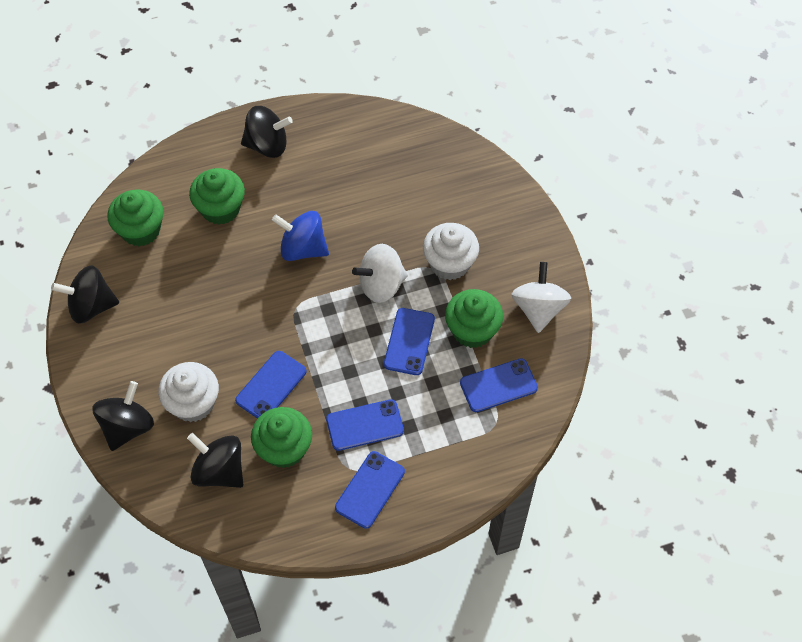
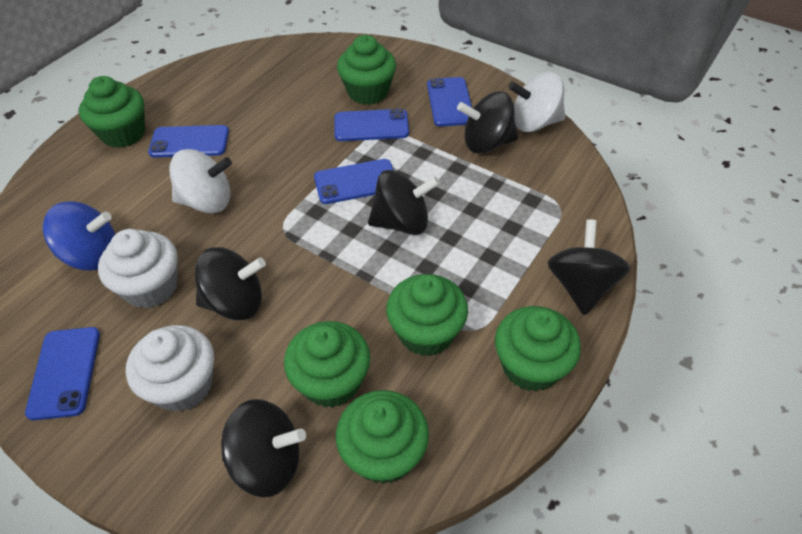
black spinning top: [51,265,119,324] [92,381,154,451] [187,433,243,488] [241,106,293,158] = 4 -> [195,247,266,321] [221,399,306,497] [368,170,440,235] [457,92,518,153] [548,220,630,315] = 5
green cupcake: [107,190,163,247] [189,168,245,225] [251,407,312,468] [445,289,503,348] = 4 -> [79,76,145,148] [284,321,370,408] [336,390,429,484] [337,35,396,105] [386,274,468,356] [495,306,581,391] = 6

